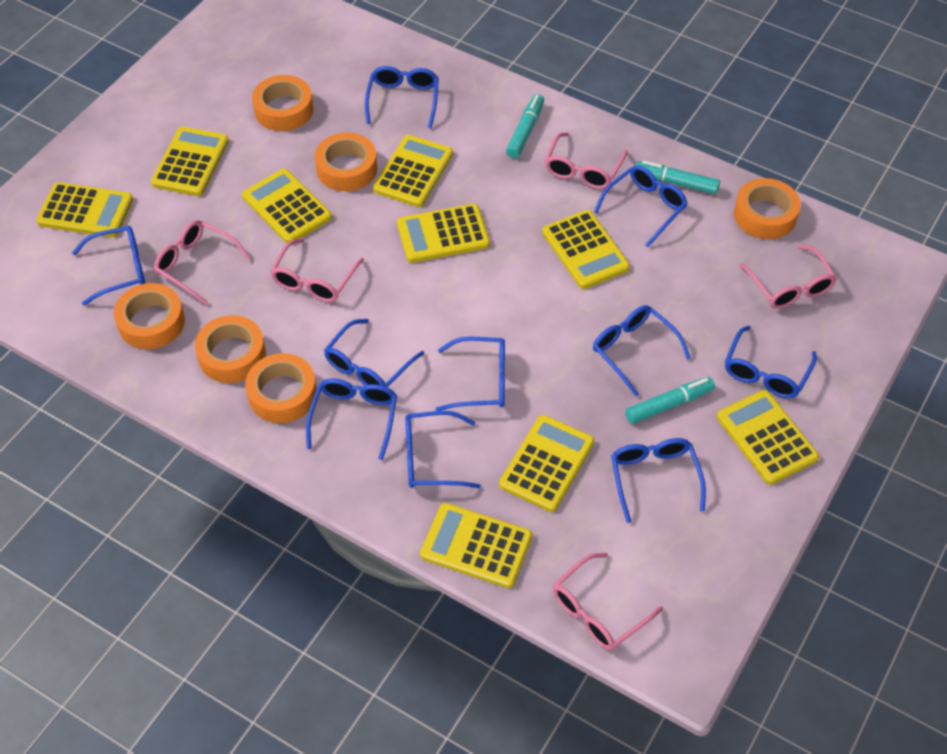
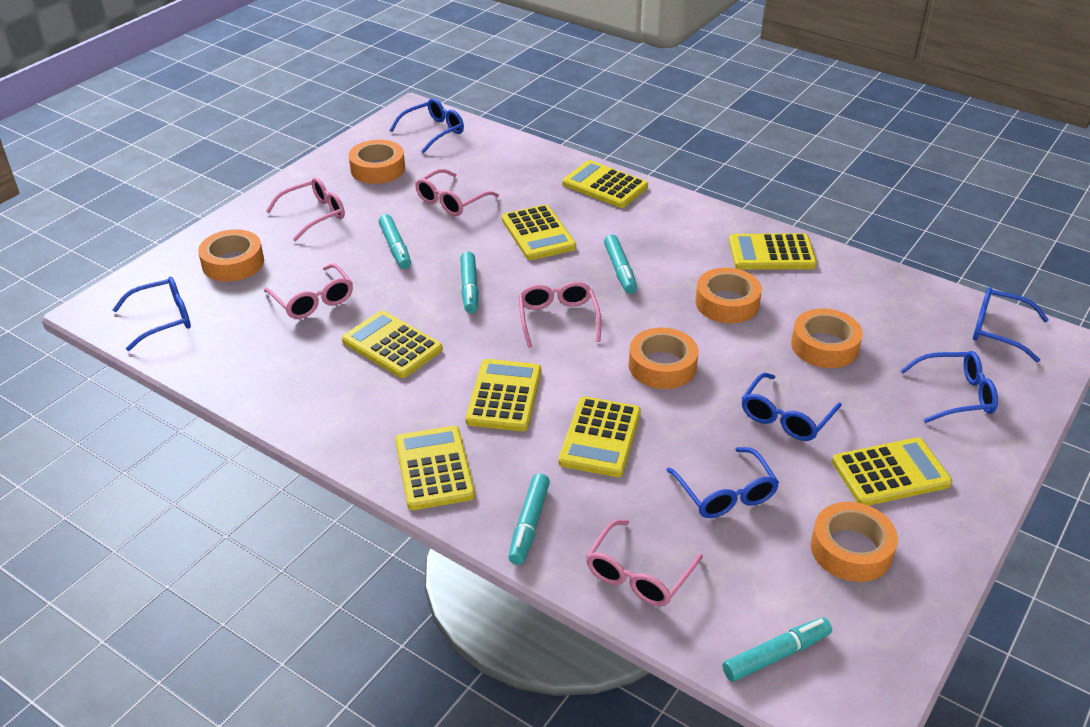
blue glasses: [72,226,145,306] [306,378,397,460] [324,319,424,387] [365,66,439,128] [405,411,481,488] [436,337,505,411] [593,305,691,396] [594,165,688,247] [611,438,706,523] [725,326,817,398] = 10 -> [113,277,191,351] [390,98,464,153] [667,447,779,518] [742,373,842,441] [900,351,998,423] [973,287,1049,363] = 6
turquoise marker: [506,94,544,158] [625,377,715,424] [636,160,720,194] = 3 -> [379,214,411,269] [460,251,479,313] [508,473,550,565] [604,235,637,294] [723,617,832,682] = 5
yellow calculator: [36,182,133,237] [151,127,229,196] [242,169,332,243] [373,135,453,207] [397,204,490,263] [420,503,532,588] [499,415,594,512] [542,210,630,289] [717,390,819,485] = 9 -> [342,310,443,378] [395,426,475,510] [465,359,541,431] [502,204,576,260] [559,397,641,477] [562,160,648,208] [729,233,817,270] [832,438,952,506] = 8

